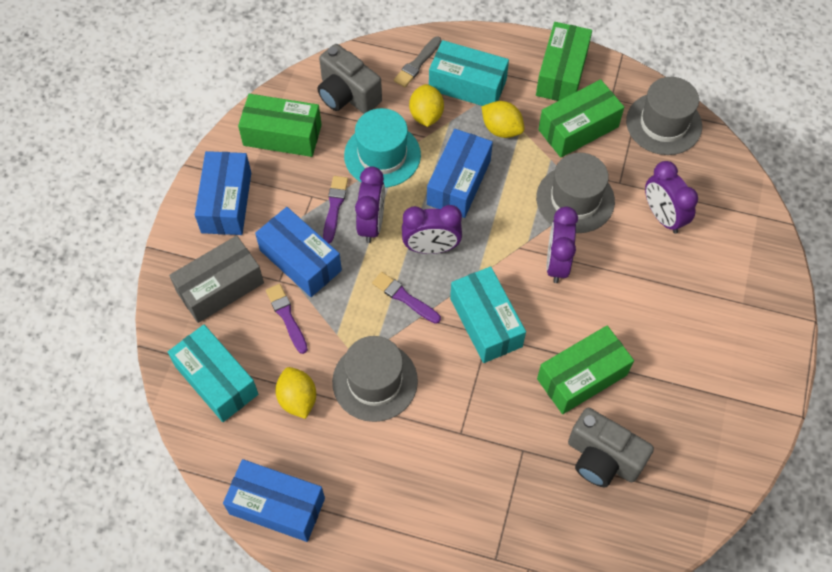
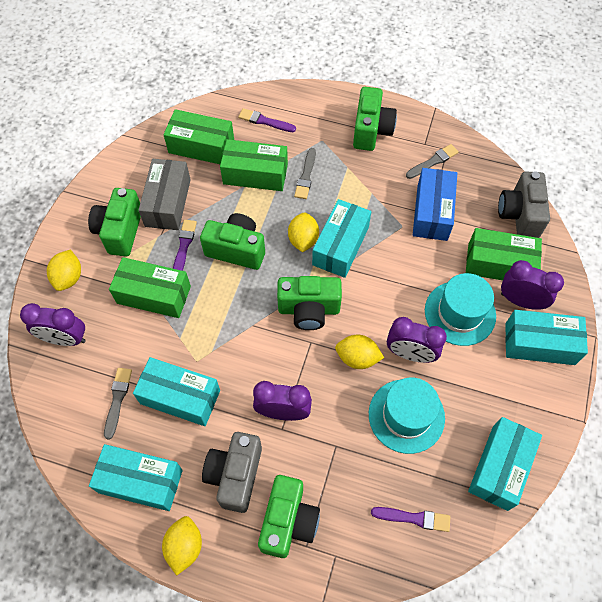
blue box: [195,151,251,235] [223,459,325,542] [255,207,342,297] [427,129,493,218] = 4 -> [413,168,457,241] = 1
green camera: none = 0 -> [88,188,141,256] [200,213,265,270] [258,475,320,558] [277,276,342,330] [353,87,397,151] = 5
grey brush: [394,36,441,87] = 1 -> [104,368,132,440] [294,148,316,199] [406,144,459,179] = 3
grey hat: [332,336,418,422] [536,153,615,233] [626,77,702,155] = 3 -> none = 0
turquoise box: [168,325,258,422] [429,40,509,106] [450,266,526,363] = 3 -> [89,444,183,511] [133,357,220,426] [312,199,371,278] [468,417,542,511] [505,310,588,365] = 5
turquoise hat: [344,108,421,188] = 1 -> [369,378,445,454] [425,273,496,346] = 2
yellow lemon: [275,367,316,419] [409,84,444,127] [481,101,524,138] = 3 -> [47,250,81,291] [162,516,202,576] [288,213,319,252] [335,335,384,369] = 4

